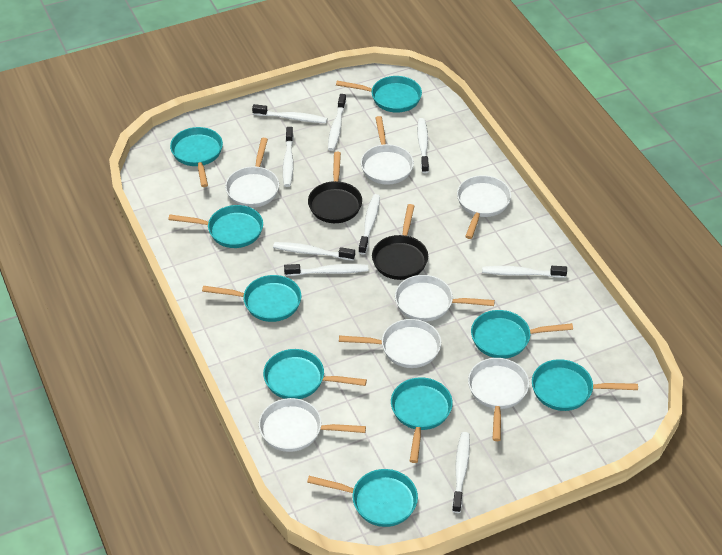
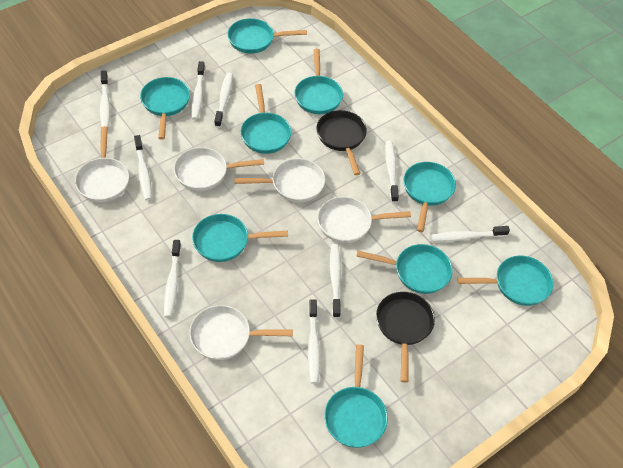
white pan: [225,138,279,208] [259,398,366,452] [339,319,441,368] [361,116,414,185] [395,275,495,322] [457,175,511,239] [468,358,529,441] = 7 -> [75,126,129,202] [174,147,264,191] [189,305,293,360] [234,158,325,202] [318,196,411,243] = 5

